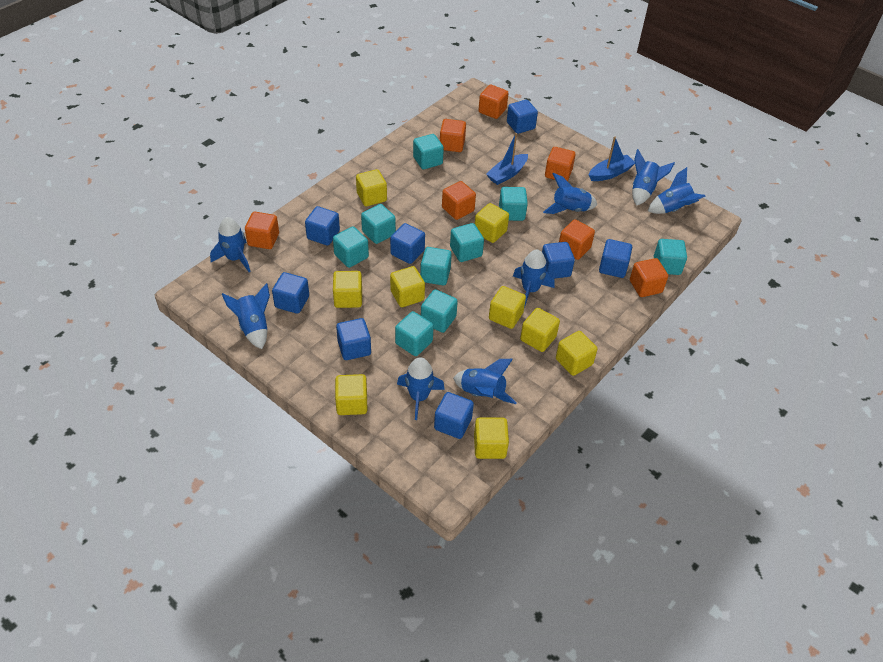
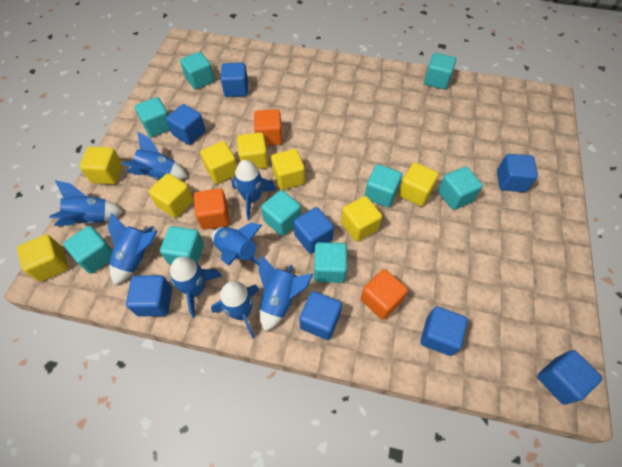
blue boat: [486,133,528,185] [589,137,635,181] = 2 -> none = 0
orange cube: [245,212,279,249] [440,119,466,152] [442,181,476,220] [479,85,508,119] [545,147,575,181] [559,219,595,260] [630,258,668,297] = 7 -> [194,188,230,230] [254,109,282,146] [361,269,408,320] = 3
yellow cube: [333,271,362,308] [335,374,368,415] [356,169,387,206] [390,266,425,307] [474,417,509,459] [475,203,509,243] [489,286,526,329] [520,308,560,352] [556,331,598,376] = 9 -> [17,234,69,282] [79,147,123,184] [148,173,193,218] [200,141,237,184] [237,132,268,169] [271,149,305,190] [341,196,382,242] [398,162,439,206] = 8

